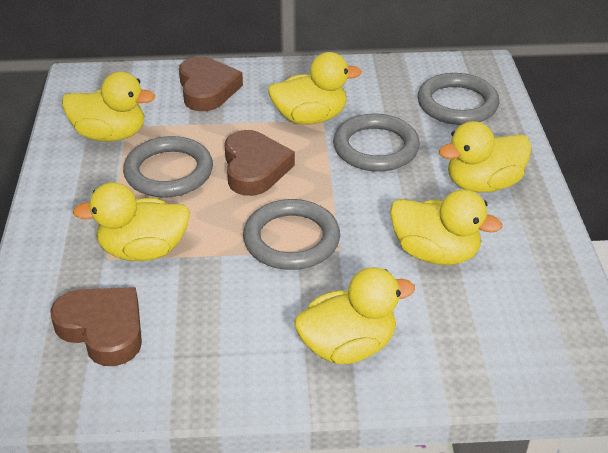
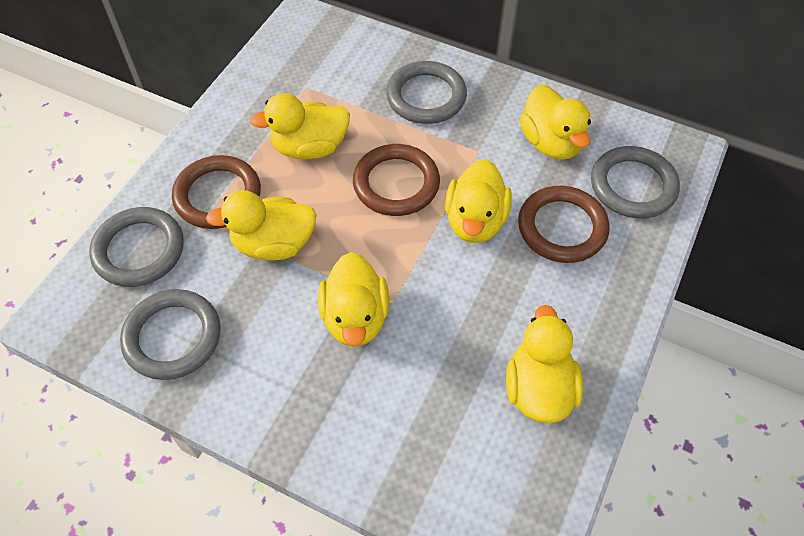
brown heart: [50,287,142,366] [179,56,243,111] [224,130,295,196] = 3 -> none = 0
brown ring: none = 0 -> [172,155,261,229] [353,144,440,216] [518,186,609,263] = 3

